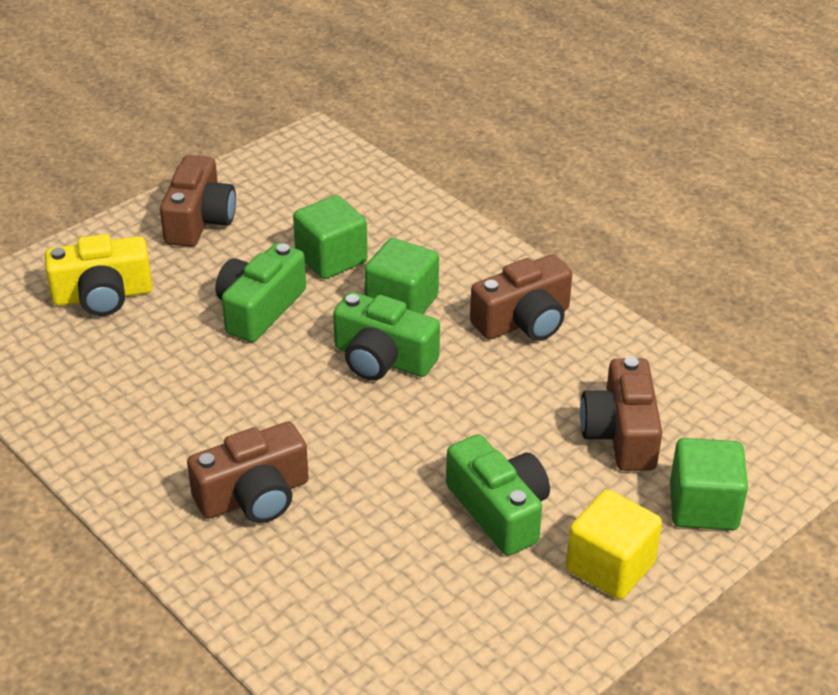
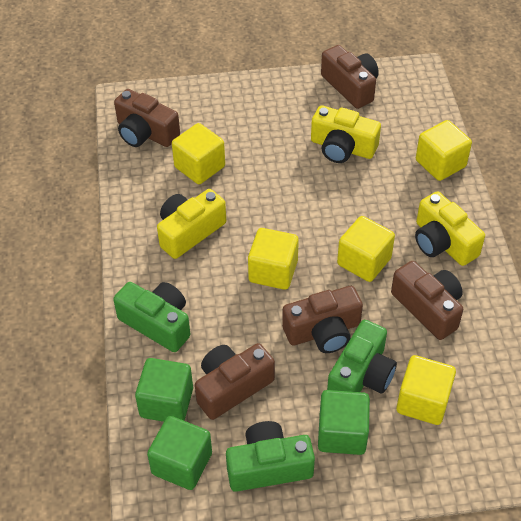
brown camera: [160,155,236,247] [187,422,309,523] [470,255,572,341] [580,357,662,471] = 4 -> [114,89,180,147] [195,343,275,420] [282,286,363,353] [321,45,379,109] [391,261,463,340] = 5
yellow camera: [45,234,152,316] = 1 -> [157,189,226,259] [311,105,381,163] [415,191,485,266] = 3
yellow cube: [566,489,662,599] = 1 -> [172,123,225,184] [248,228,299,290] [337,216,395,282] [396,355,456,425] [416,120,472,181] = 5

